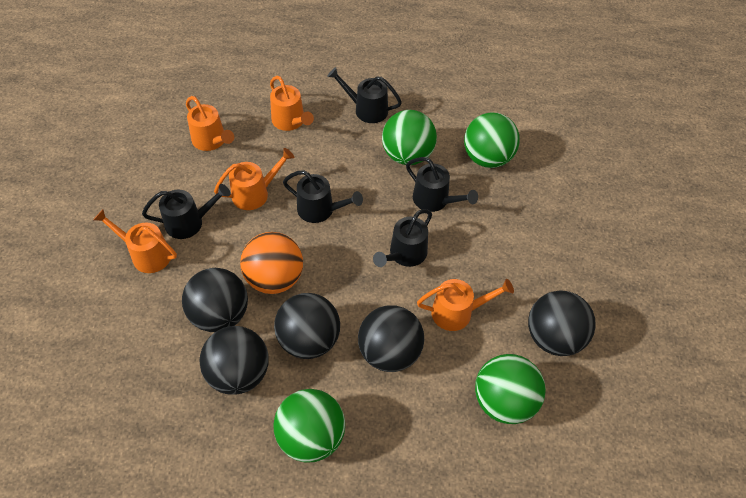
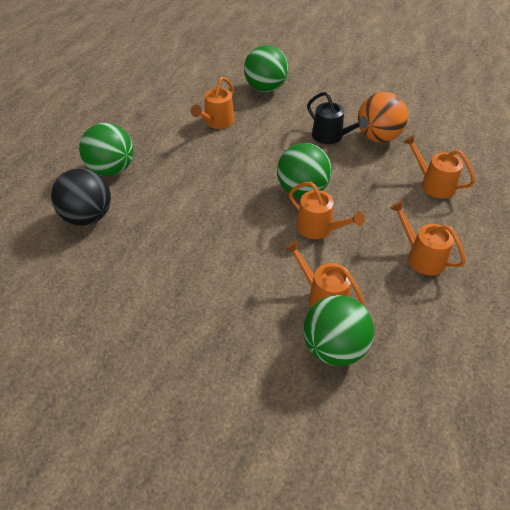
black ball: [182,268,248,332] [199,326,269,395] [274,293,340,359] [358,305,424,372] [528,291,596,356] = 5 -> [51,168,111,226] = 1
black watering can: [142,184,230,239] [283,170,363,223] [327,67,402,123] [373,209,432,267] [406,157,478,212] = 5 -> [307,92,368,144] = 1

